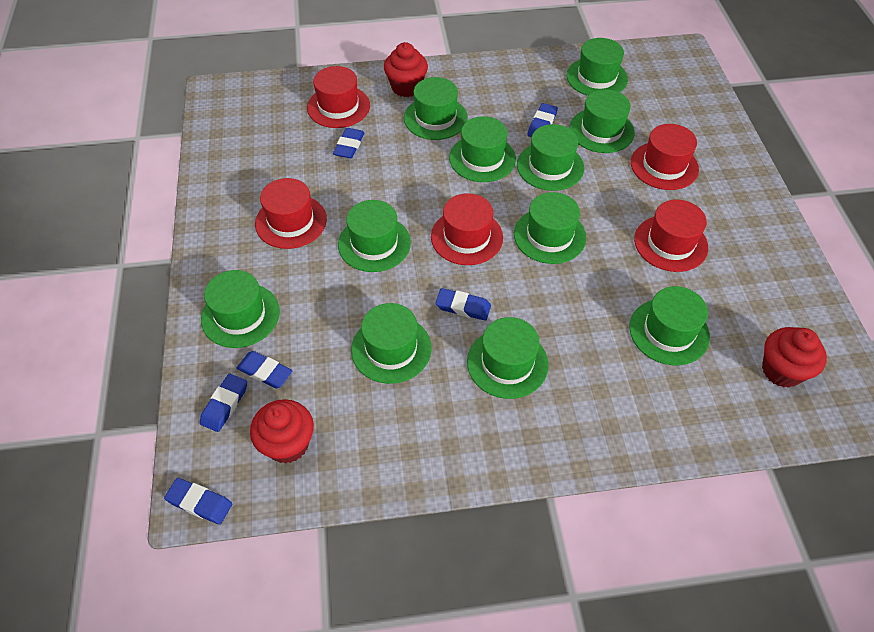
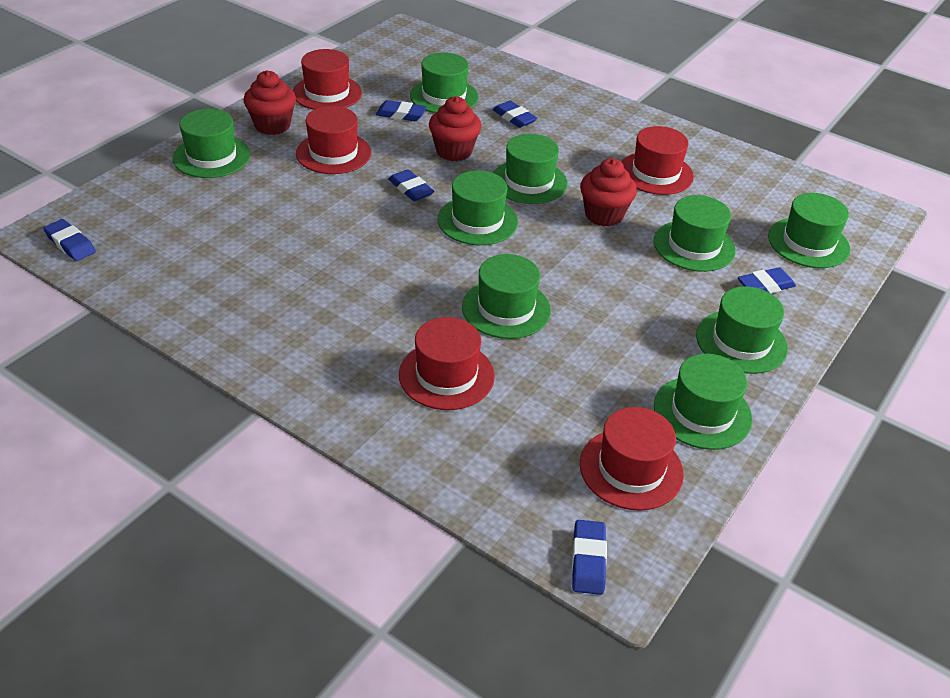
green hat: [201,270,280,348] [338,200,411,272] [351,303,432,384] [404,77,468,140] [449,116,516,182] [467,317,549,399] [514,192,586,264] [517,124,584,191] [567,38,628,96] [569,89,635,153] [629,286,710,365] = 11 -> [172,109,250,178] [410,53,478,113] [437,170,518,245] [462,254,551,339] [493,134,567,204] [653,195,736,272] [654,354,752,450] [696,286,788,374] [768,193,850,268] = 9

